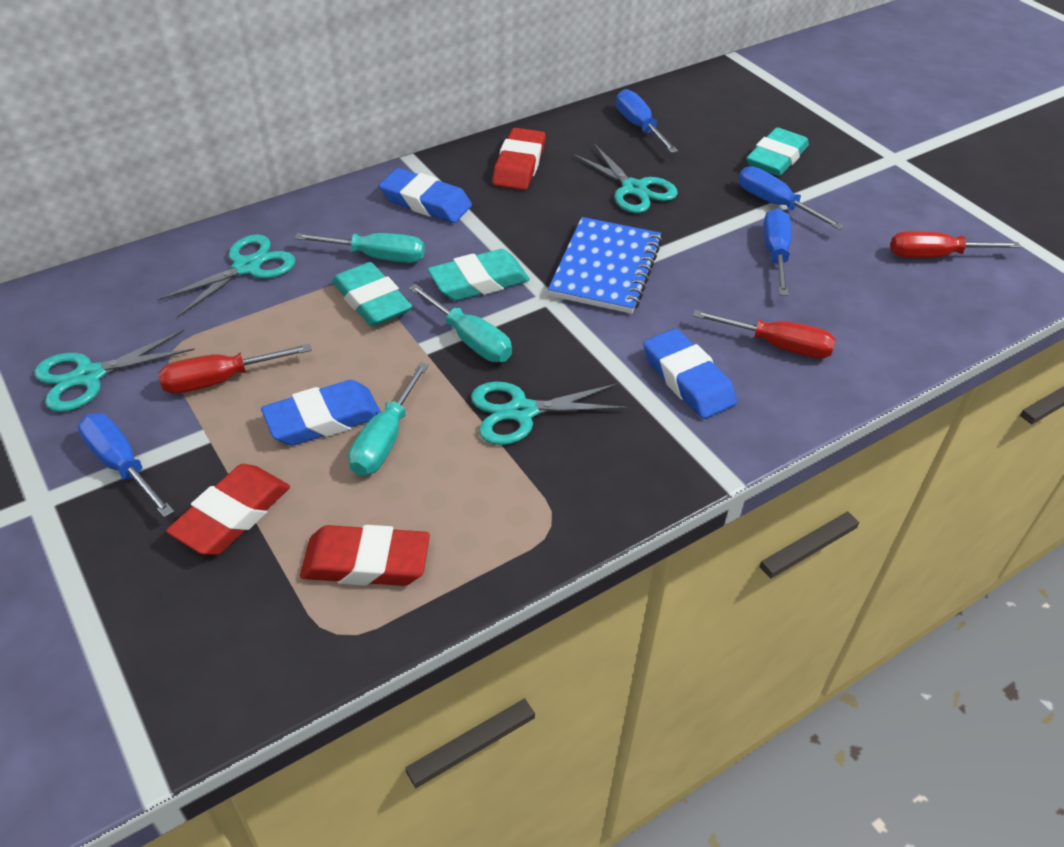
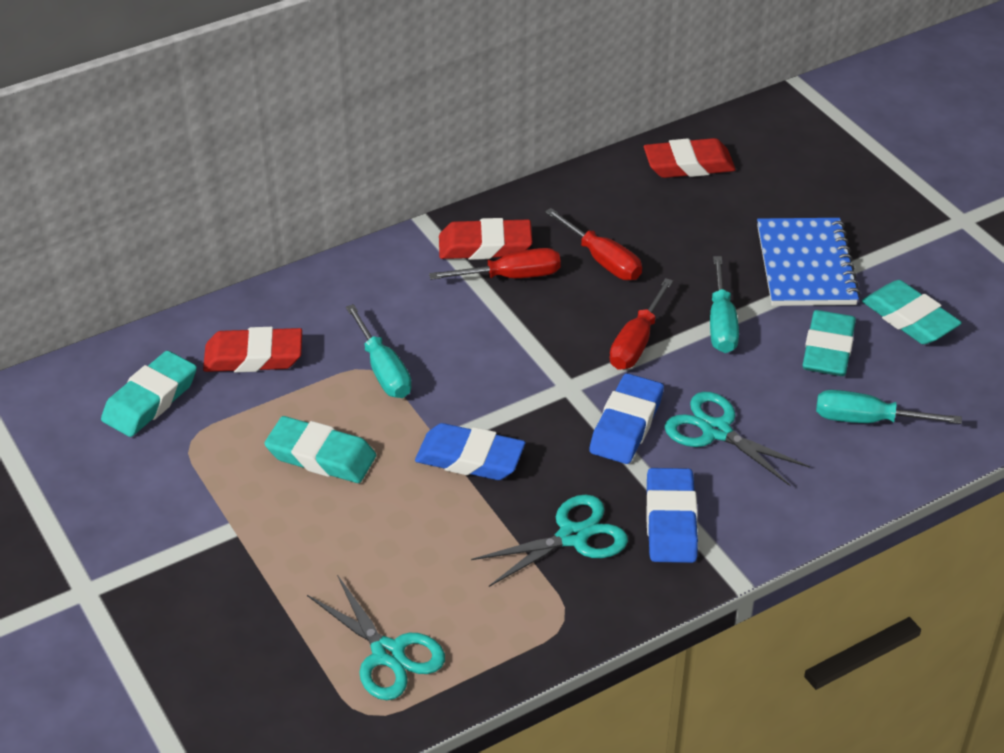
blue screwdriver: [78,413,174,518] [616,89,678,153] [738,166,844,230] [763,208,792,296] = 4 -> none = 0
turquoise eraser: [332,262,412,326] [428,249,530,301] [746,127,809,176] = 3 -> [101,351,197,437] [264,416,376,483] [803,310,856,376] [862,280,962,344] = 4
turquoise scissors: [34,330,195,412] [158,235,296,317] [471,382,628,445] [573,144,678,213] = 4 -> [307,575,445,700] [471,494,628,587] [664,392,810,486] = 3

